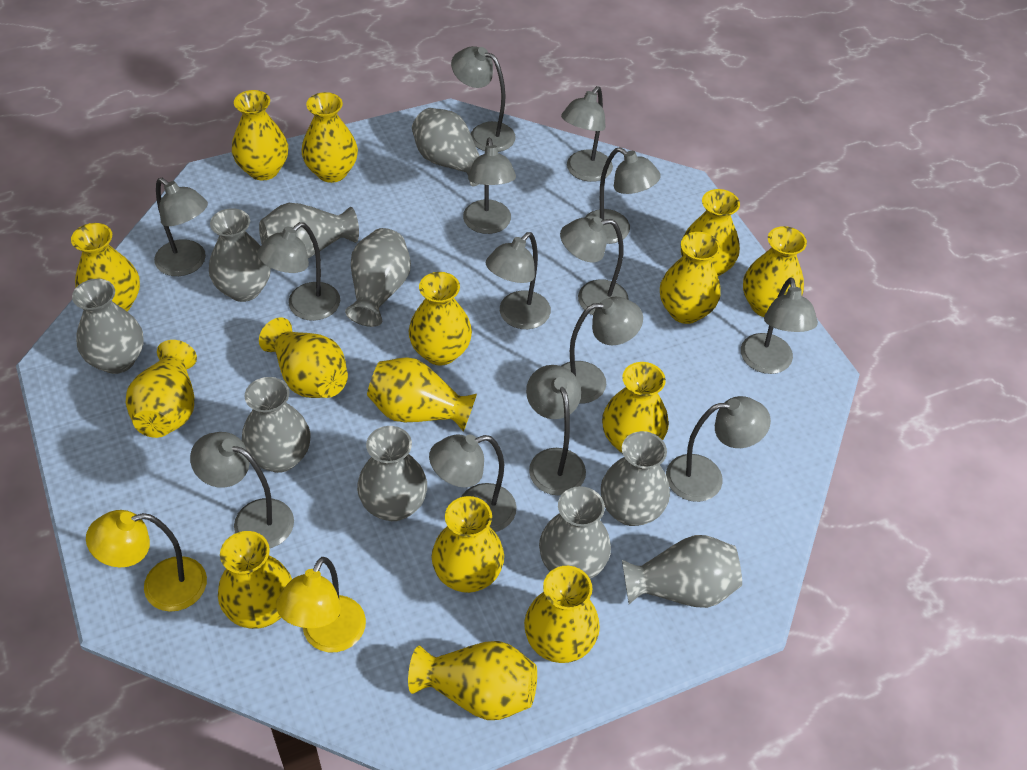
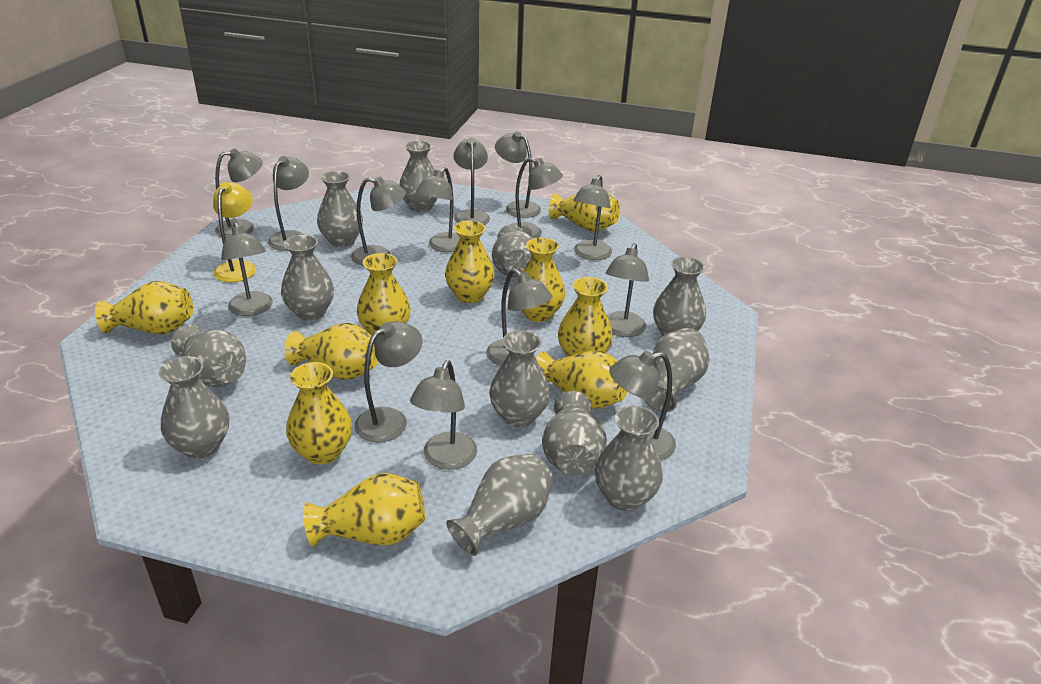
grey vase: [72,279,143,374] [209,208,271,302] [242,377,311,473] [259,203,359,258] [345,228,411,327] [357,426,427,521] [412,108,479,186] [539,486,611,579] [601,431,670,526] [622,535,742,608] = 10 -> [159,356,229,459] [171,324,246,387] [281,235,334,321] [317,171,363,247] [399,141,438,212] [446,454,553,556] [489,330,550,427] [492,225,533,277] [542,391,607,476] [595,406,663,511] [643,328,709,412] [653,257,706,336] = 12
yellow lamp: [86,510,207,612] [276,557,366,652] = 2 -> [213,182,256,282] = 1
yellow vase: [71,223,140,311] [126,340,197,438] [218,531,292,629] [232,90,288,180] [259,317,348,398] [302,92,358,183] [367,357,477,432] [408,641,537,720] [409,272,472,366] [431,496,504,593] [524,566,600,663] [602,362,669,453] [660,232,721,324] [681,189,740,276] [743,226,807,317] = 15 -> [95,281,193,334] [284,323,378,380] [286,362,352,465] [303,473,425,547] [357,253,411,335] [445,220,495,303] [517,237,565,322] [536,351,627,409] [548,193,620,232] [558,277,613,357] = 10

